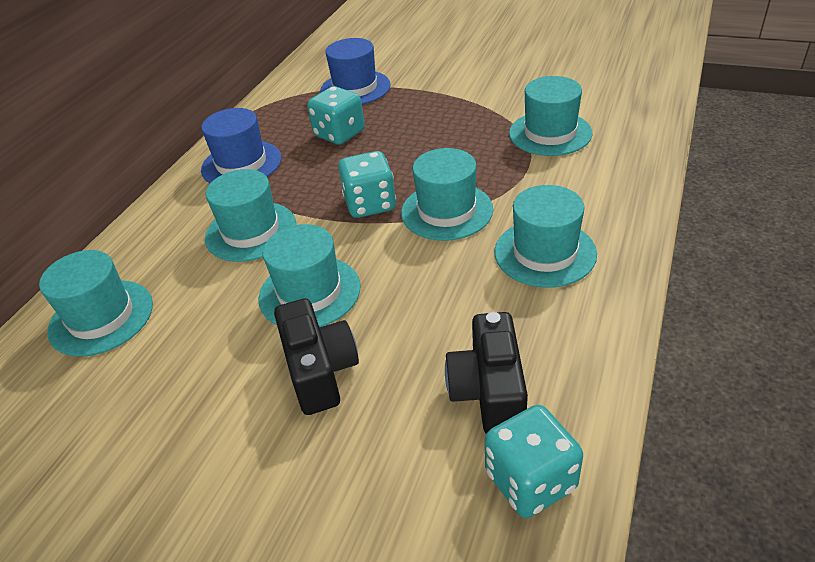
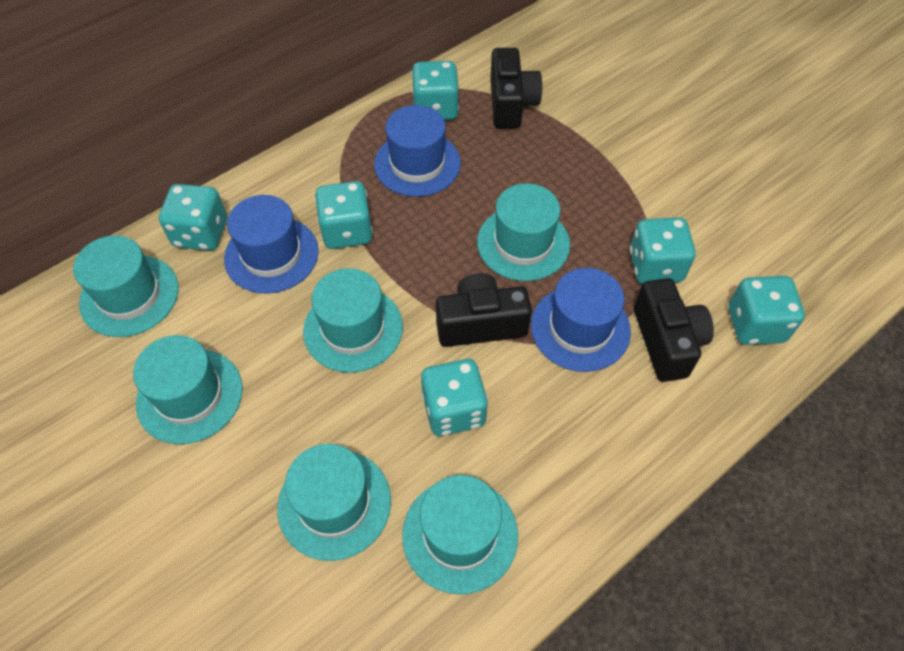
black camera: [274,298,359,415] [445,312,528,434] = 2 -> [436,273,532,347] [490,48,542,129] [634,278,714,382] = 3
blue hat: [201,108,281,183] [320,38,391,105] = 2 -> [224,195,319,293] [374,105,461,197] [531,268,631,372] = 3
turquoise dice: [307,86,365,145] [338,151,396,218] [485,405,583,518] = 3 -> [159,184,227,251] [315,181,373,249] [411,61,459,120] [421,359,488,436] [630,217,696,284] [729,276,805,345] = 6

